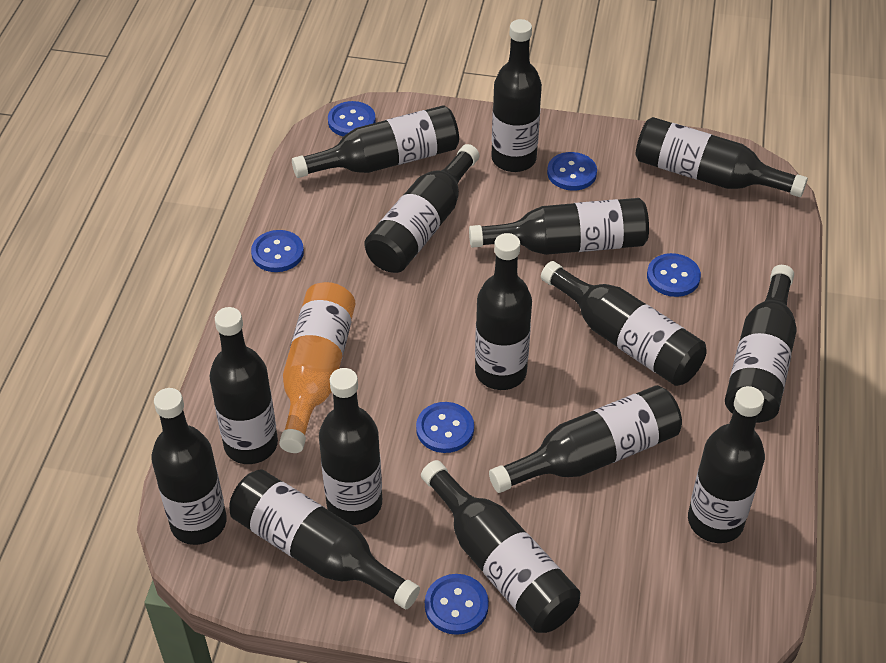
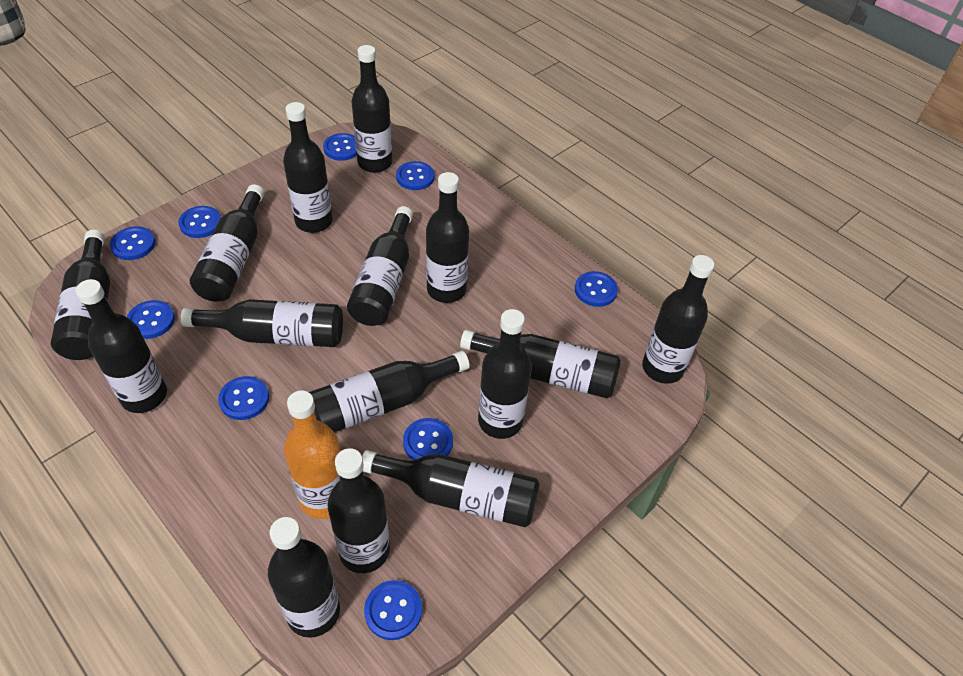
blue button: [251,230,304,272] [328,101,376,137] [416,402,474,453] [425,574,489,635] [547,152,597,191] [647,253,701,297] = 6 -> [110,226,155,260] [127,300,175,339] [178,206,221,238] [218,376,269,420] [323,133,357,161] [364,580,422,640] [396,161,434,190] [403,418,453,460] [575,271,618,307] = 9

